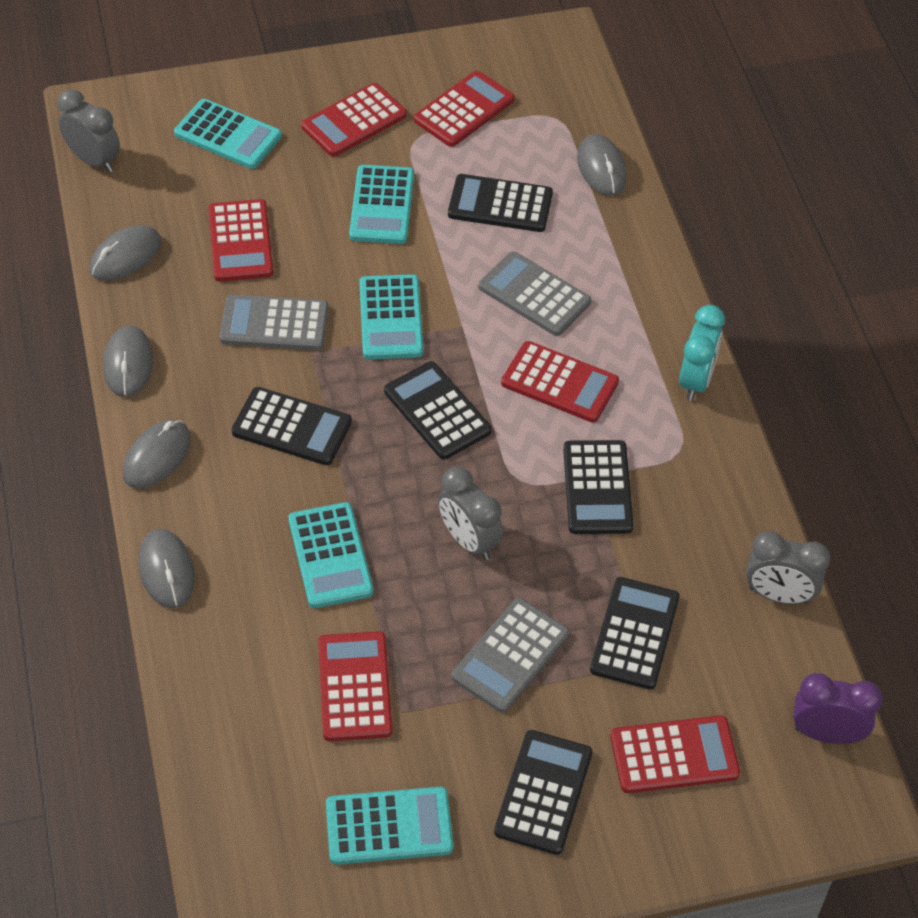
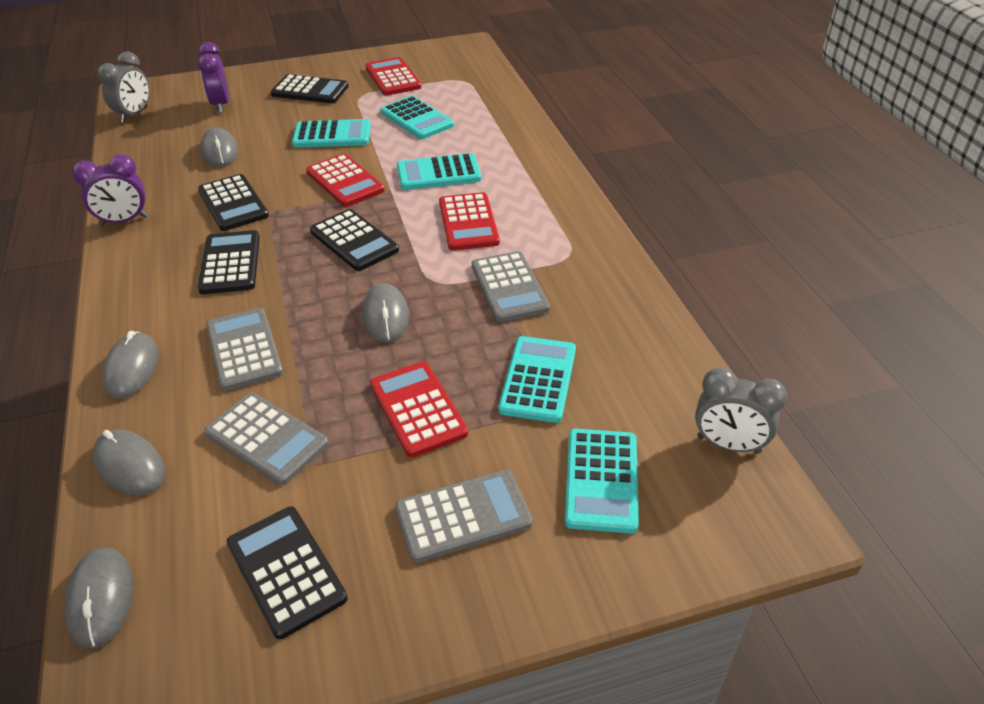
black calculator: [232,387,352,465] [384,361,491,459] [448,174,553,232] [494,730,593,855] [563,440,634,534] [590,577,680,690] = 6 -> [198,174,269,231] [198,230,260,294] [227,506,348,639] [271,74,349,103] [310,209,399,271] = 5
grey calculator: [219,294,329,350] [452,598,569,713] [479,251,591,336] = 3 -> [204,393,329,485] [206,308,283,391] [395,470,533,563] [472,251,550,322] = 4
grey clock: [57,90,120,173] [438,467,503,560] [746,531,830,604] = 3 -> [98,51,150,123] [695,367,788,454] = 2
purple clock: [793,673,883,744] = 1 -> [72,154,148,226] [198,42,229,113] = 2
red calculator: [209,199,273,282] [301,83,407,157] [318,631,392,741] [414,71,515,147] [501,341,619,423] [610,715,740,793] = 6 -> [306,154,385,207] [366,57,421,96] [370,361,468,457] [439,192,500,251] = 4
turquoise clock: [679,305,725,401] = 1 -> none = 0

